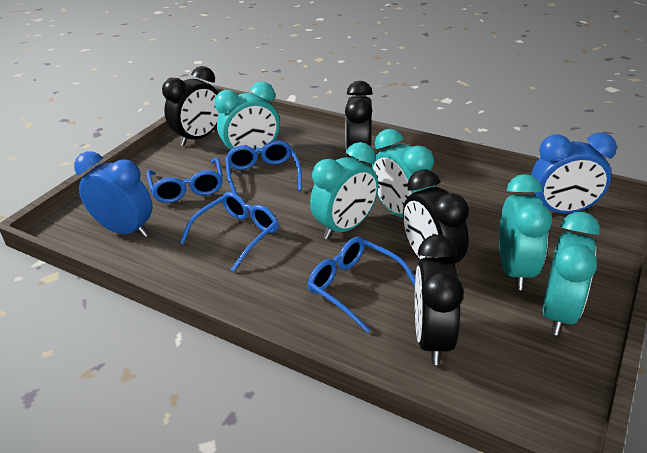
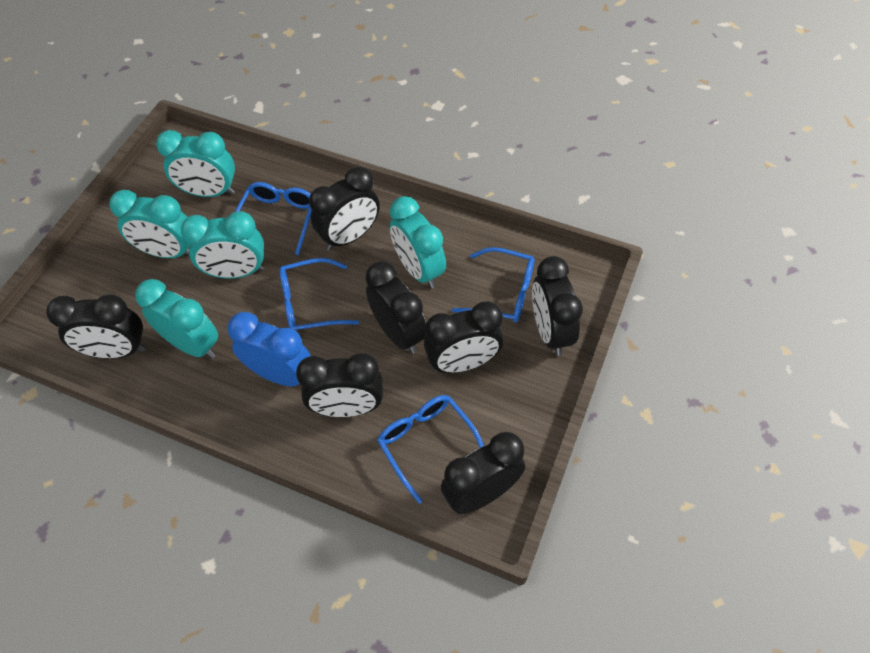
black clock: [162,66,219,146] [345,81,373,162] [403,169,469,264] [415,235,464,365] = 4 -> [46,294,146,359] [296,353,383,417] [309,167,380,250] [365,261,426,354] [424,301,503,373] [441,432,525,514] [532,256,583,356] = 7
blue clock: [74,151,152,238] [531,132,617,213] = 2 -> [227,312,311,386] = 1

